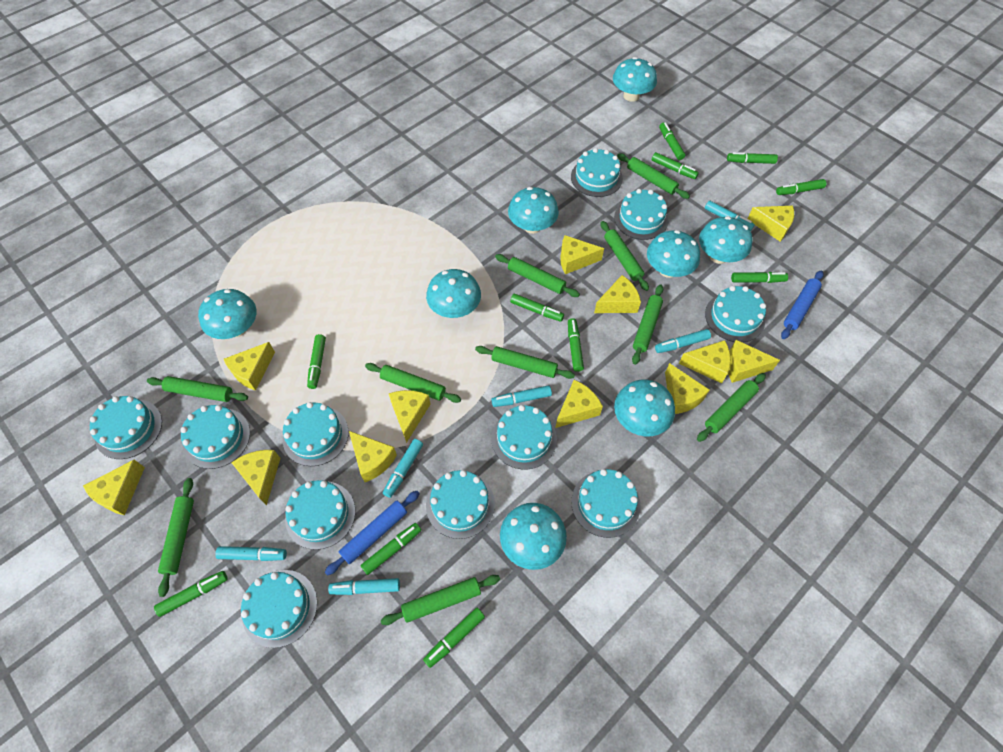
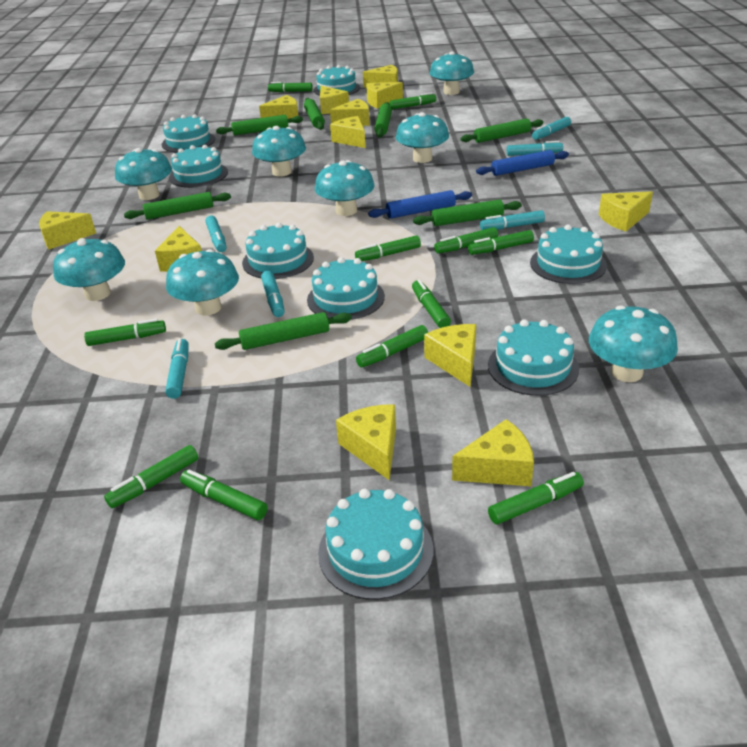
green rolling pin: [147,376,248,402] [158,478,194,597] [365,363,461,403] [381,575,500,625] [475,346,575,379] [495,254,580,297] [601,221,649,291] [617,153,690,199] [632,284,663,365] [697,373,766,442] = 10 -> [124,192,231,220] [215,312,352,350] [216,115,303,135] [304,98,325,130] [374,102,392,138] [413,200,522,226] [461,118,543,143] = 7
turquoise cake: [90,396,162,459] [180,405,250,469] [241,570,317,648] [282,402,349,466] [285,480,355,550] [426,470,495,539] [492,405,557,470] [571,148,623,197] [571,469,641,538] [614,189,669,240] [705,286,766,342] = 11 -> [162,114,215,153] [169,145,228,188] [242,223,314,279] [307,257,385,320] [314,65,360,96] [318,489,433,600] [488,319,579,396] [530,224,607,284] = 8

